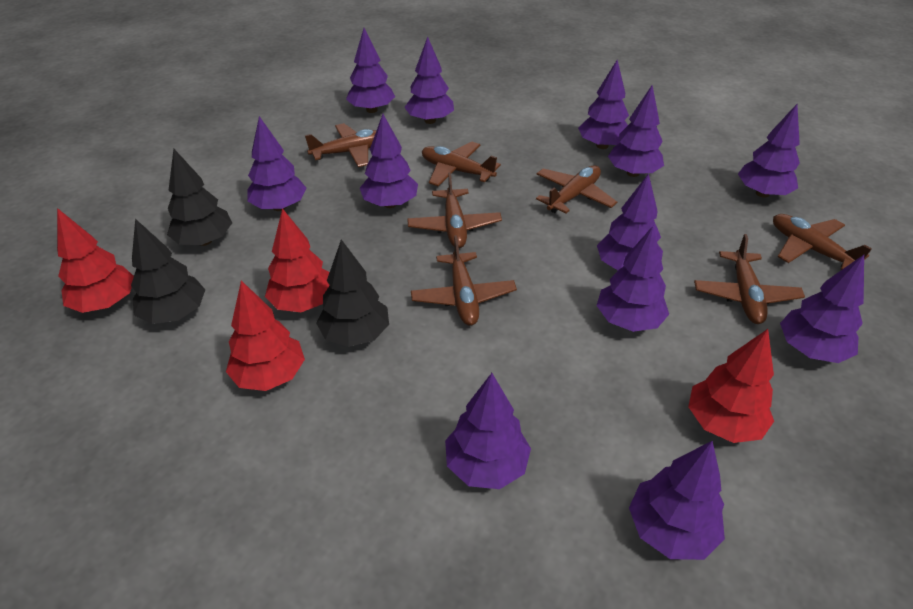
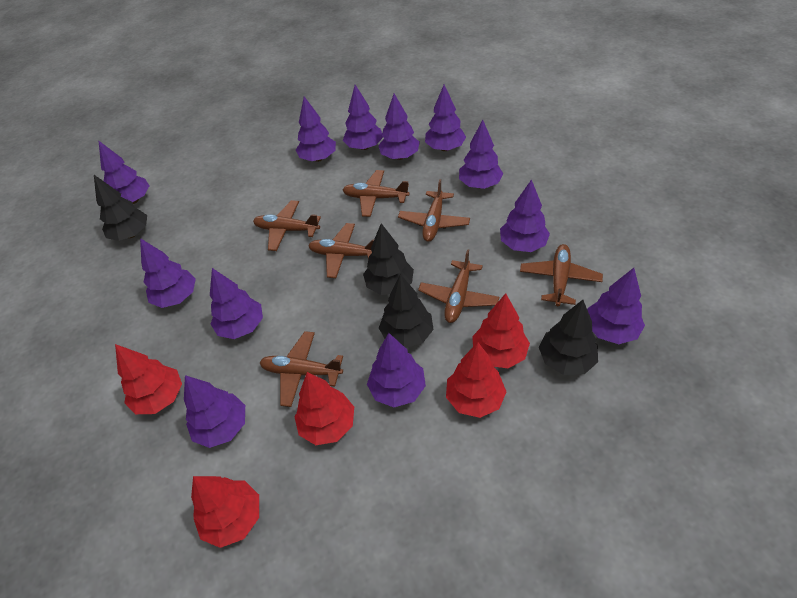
black tree: [131,219,205,324] [167,149,232,246] [316,239,389,347] = 3 -> [94,175,147,241] [363,223,414,295] [379,274,434,348] [539,300,598,375] = 4
red tree: [57,208,134,313] [226,281,305,391] [265,208,330,312] [688,329,774,443] = 4 -> [115,344,182,414] [191,476,259,548] [295,372,354,445] [446,342,507,418] [472,293,530,368] = 5

